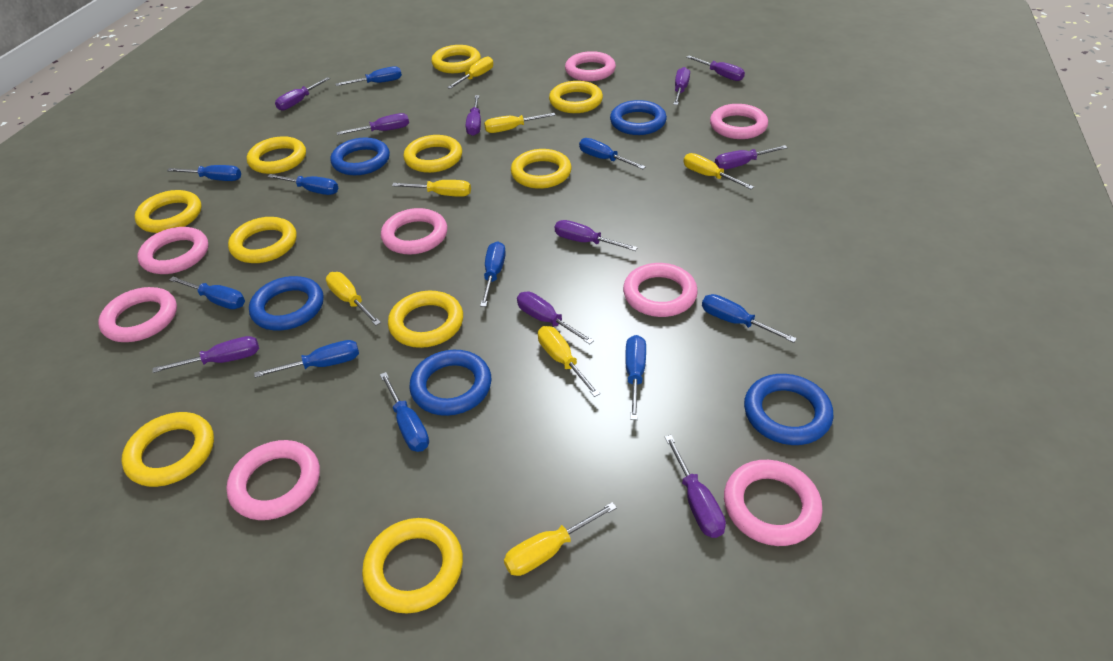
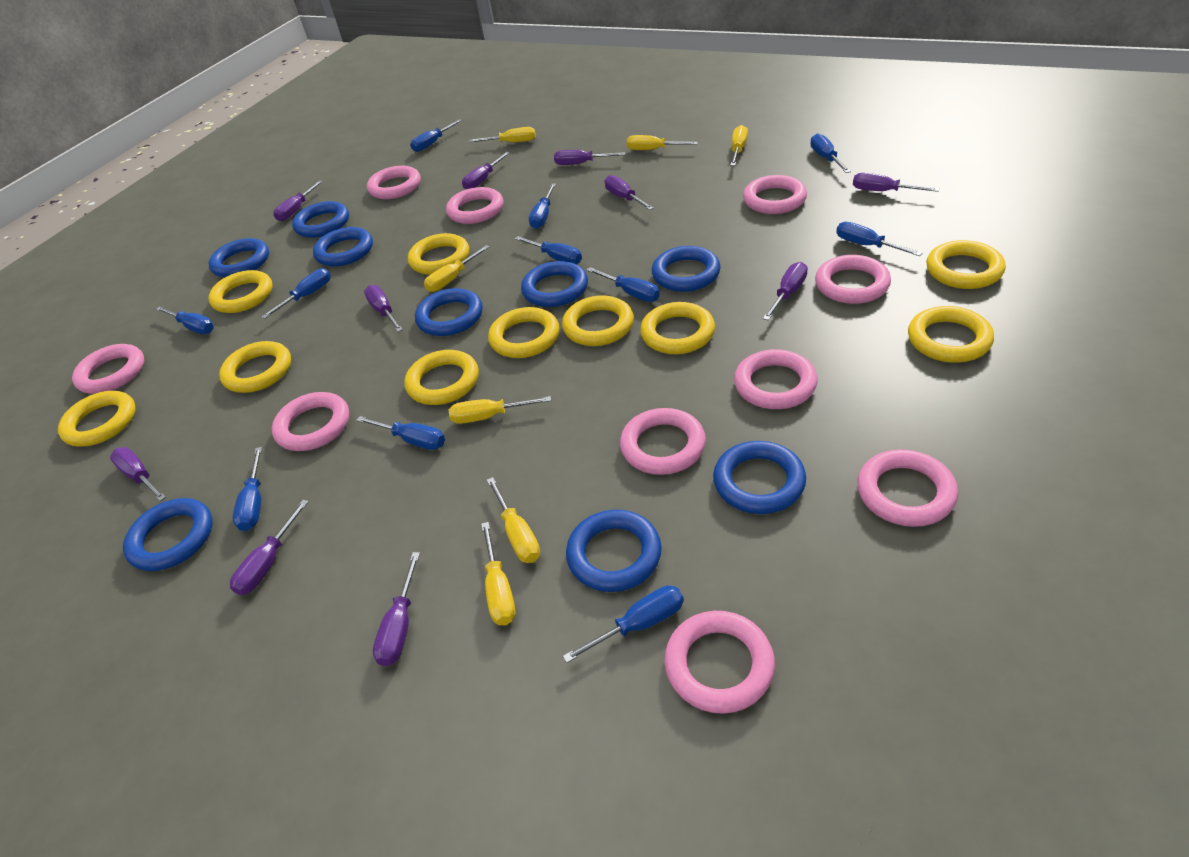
blue ring: [249,276,324,330] [331,138,390,175] [409,350,491,416] [610,100,667,135] [744,374,833,445] = 5 -> [123,498,213,571] [209,238,269,277] [292,201,349,238] [313,227,373,266] [415,288,483,336] [521,261,588,307] [566,510,662,592] [652,246,721,292] [713,441,806,514] = 9
blue screwdriver: [167,165,241,181] [169,276,245,309] [254,340,359,378] [267,174,338,195] [336,66,402,86] [380,372,429,452] [480,241,506,307] [579,138,646,169] [625,335,646,420] [702,294,797,343] = 10 -> [156,306,214,334] [233,447,262,531] [261,268,331,319] [356,416,445,450] [410,119,462,152] [515,236,582,264] [529,184,556,229] [563,586,684,663] [587,267,660,302] [810,133,851,173] [836,222,922,256] = 11
pink ring: [98,287,177,342] [138,227,209,274] [226,440,320,520] [381,208,447,255] [565,51,616,81] [623,263,698,317] [710,104,768,139] [724,460,823,546] = 8 -> [72,344,144,394] [272,392,349,451] [367,166,421,199] [446,187,503,224] [620,408,706,475] [664,611,775,714] [734,349,817,409] [743,175,807,214] [815,255,891,304] [857,449,958,527] = 10

